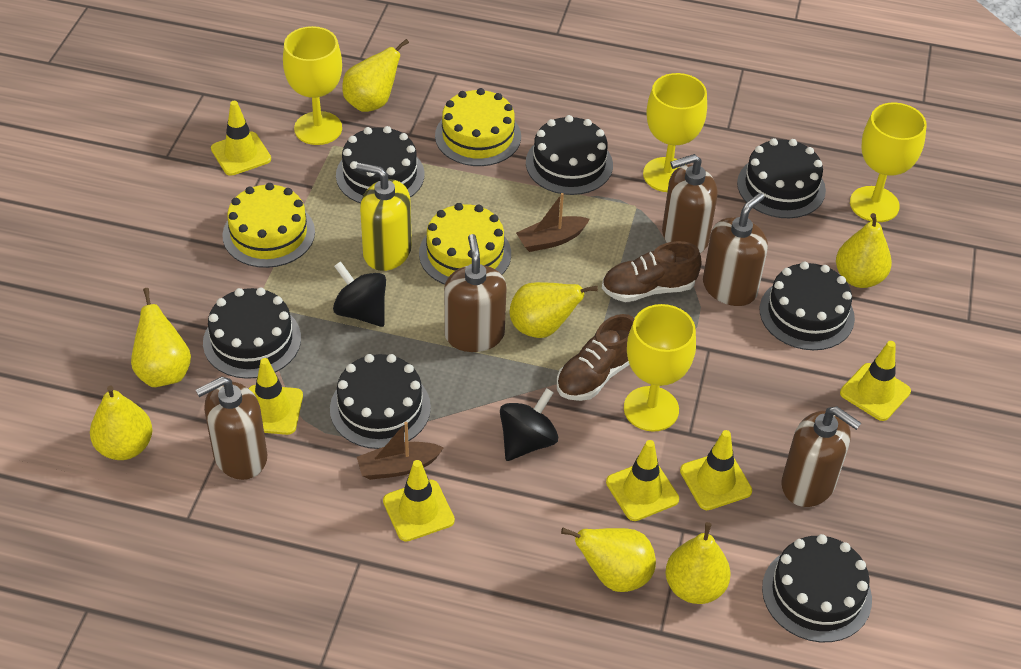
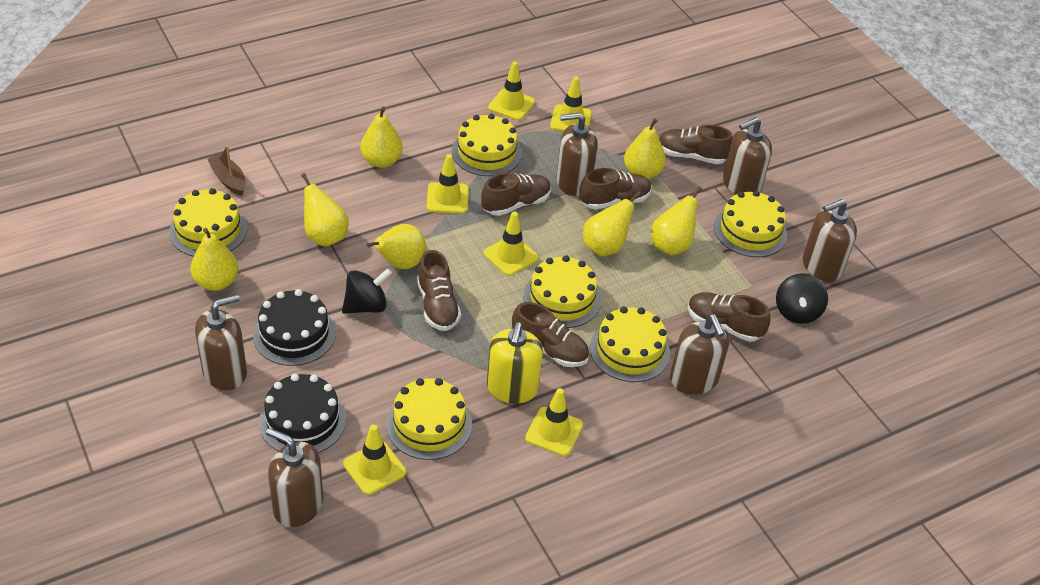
black cake: [203,287,301,379] [330,354,431,449] [336,126,425,203] [526,115,613,195] [737,138,826,218] [760,262,855,350] [762,534,872,642] = 7 -> [253,289,336,366] [259,374,346,453] = 2
brown boat: [357,422,444,480] [516,193,590,252] = 2 -> [208,145,246,196] = 1
brown shoe: [557,314,635,401] [602,241,702,302] = 2 -> [417,250,461,331] [481,173,551,216] [512,302,589,367] [579,168,651,209] [659,124,733,164] [688,292,771,342] = 6
brown soap dispenser: [196,376,267,480] [444,234,506,352] [662,154,718,253] [703,193,768,306] [781,406,861,507] = 5 -> [195,294,247,390] [266,428,323,527] [556,113,597,196] [670,314,730,395] [723,117,772,195] [803,199,857,282] = 6
yellow cake: [222,183,315,268] [419,203,511,285] [435,88,521,166] = 3 -> [169,188,247,257] [386,378,472,460] [452,114,522,176] [523,255,601,328] [590,307,670,382] [714,191,787,257] = 6
yellow goblet: [283,26,342,145] [624,304,696,432] [643,73,707,192] [850,103,927,222] = 4 -> none = 0

